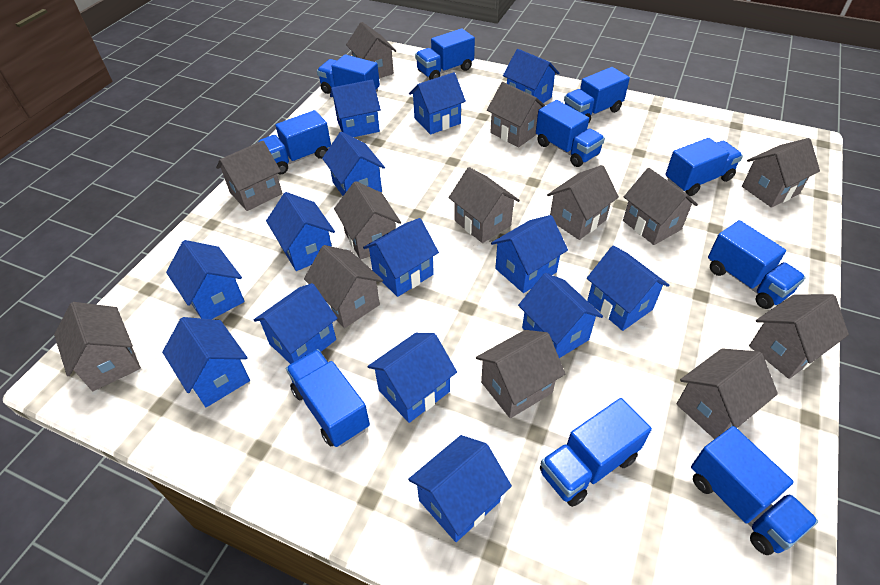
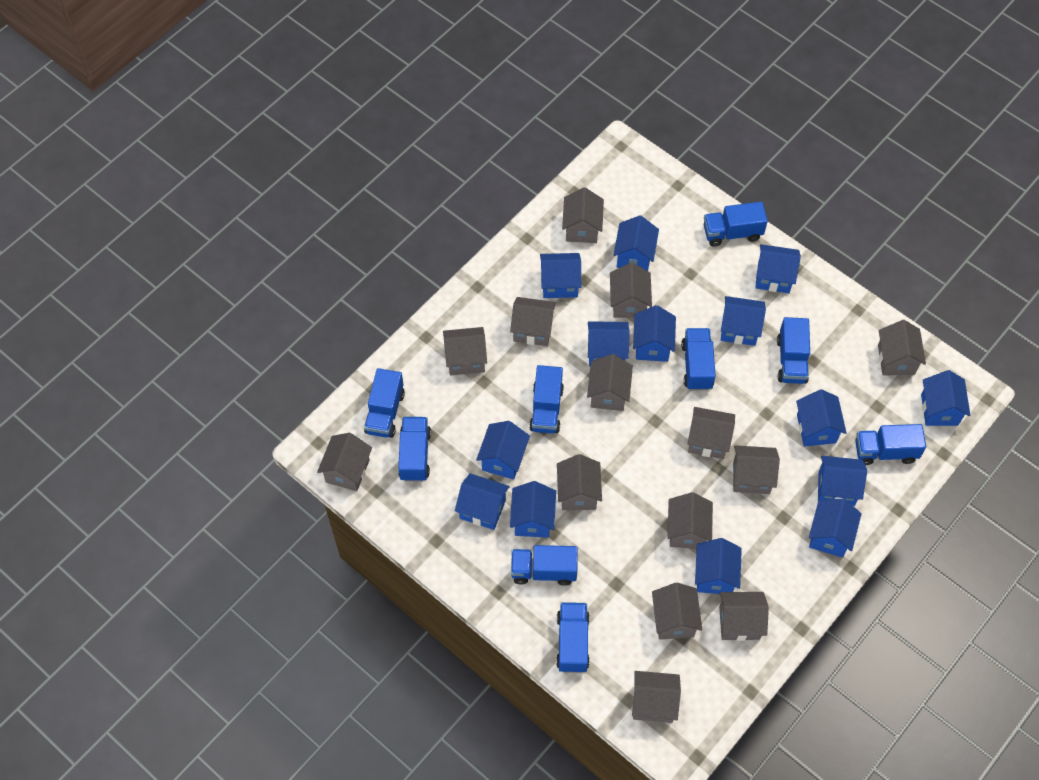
blue truck: [257,110,331,174] [286,349,370,447] [317,54,380,94] [415,28,475,80] [536,100,605,167] [540,398,652,507] [564,67,630,124] [665,138,743,196] [691,426,818,555] [708,220,806,309] = 10 -> [364,368,405,438] [398,417,431,481] [511,545,578,586] [529,365,564,434] [556,602,590,673] [681,328,716,390] [704,202,768,247] [777,317,810,384] [855,424,926,465] = 9
grey house: [54,302,141,391] [216,141,282,211] [304,245,383,328] [334,181,401,260] [346,22,396,78] [449,167,520,243] [476,330,565,418] [487,82,545,147] [547,165,619,240] [623,168,698,245] [676,348,778,439] [742,138,820,208] [749,294,849,379] = 13 -> [317,433,372,491] [443,327,487,376] [510,297,556,346] [557,454,602,510] [562,187,604,243] [587,354,633,411] [610,263,652,318] [632,671,681,723] [652,583,702,640] [667,492,713,549] [687,407,735,459] [719,592,769,641] [733,445,780,494] [878,320,926,376] = 14

